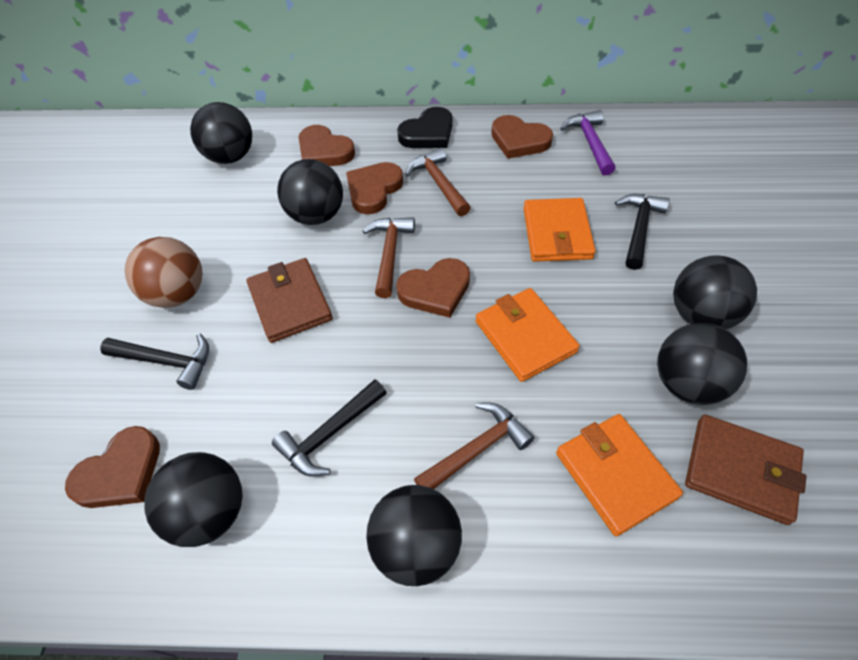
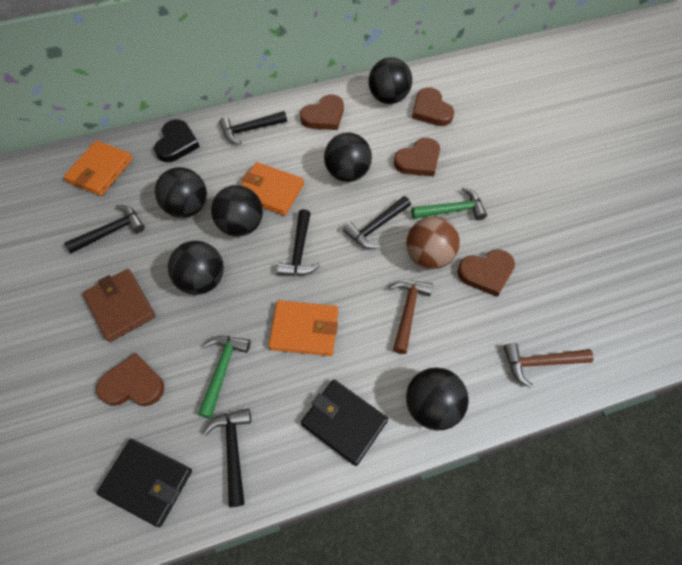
black hammer: [100,333,209,390] [272,379,387,477] [615,194,670,270] = 3 -> [64,205,145,253] [203,409,251,507] [219,111,287,145] [277,209,320,276] [343,196,411,249] = 5
black wallet: none = 0 -> [96,439,192,527] [301,379,388,466] = 2
brown hammer: [363,217,415,298] [405,148,471,216] [414,402,535,489] = 3 -> [389,280,433,354] [504,343,594,388] = 2
brown wallet: [247,258,333,343] [685,415,806,525] = 2 -> [83,269,156,342] = 1
green hammer: none = 0 -> [198,336,251,419] [411,187,487,220] = 2
purple hammer: [560,110,616,175] = 1 -> none = 0

